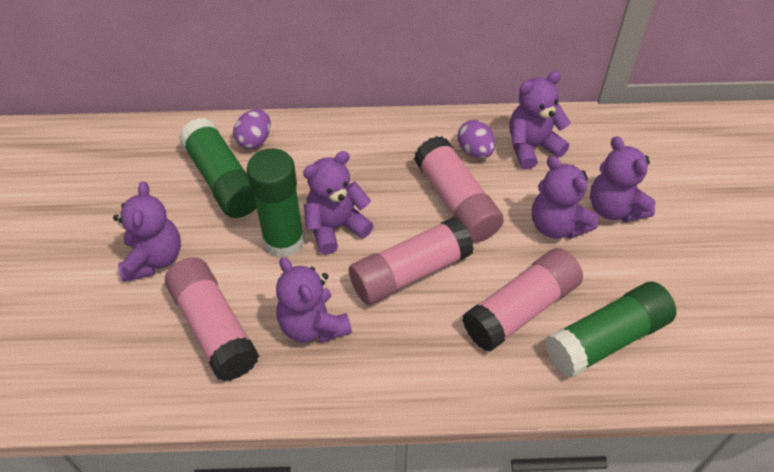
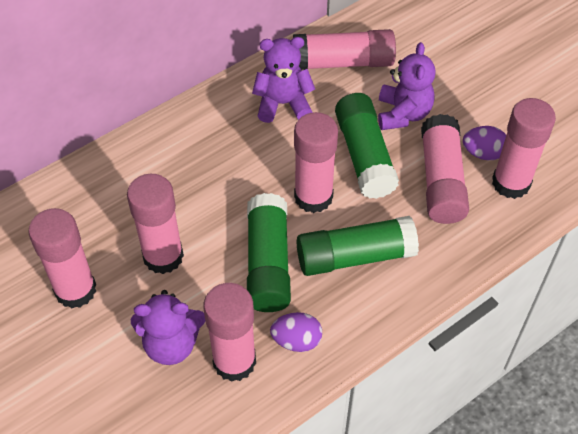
pink glue stick: [165,257,259,381] [349,217,474,305] [414,136,504,242] [462,248,583,352] = 4 -> [28,208,96,308] [127,174,184,274] [203,283,256,382] [293,29,396,70] [294,112,338,213] [421,114,469,224] [492,98,556,199] = 7
purple teddy bear: [113,182,181,282] [276,257,352,343] [303,151,374,255] [510,71,570,170] [532,156,598,239] [590,136,656,222] = 6 -> [131,290,206,365] [252,37,315,123] [378,42,436,130] = 3

